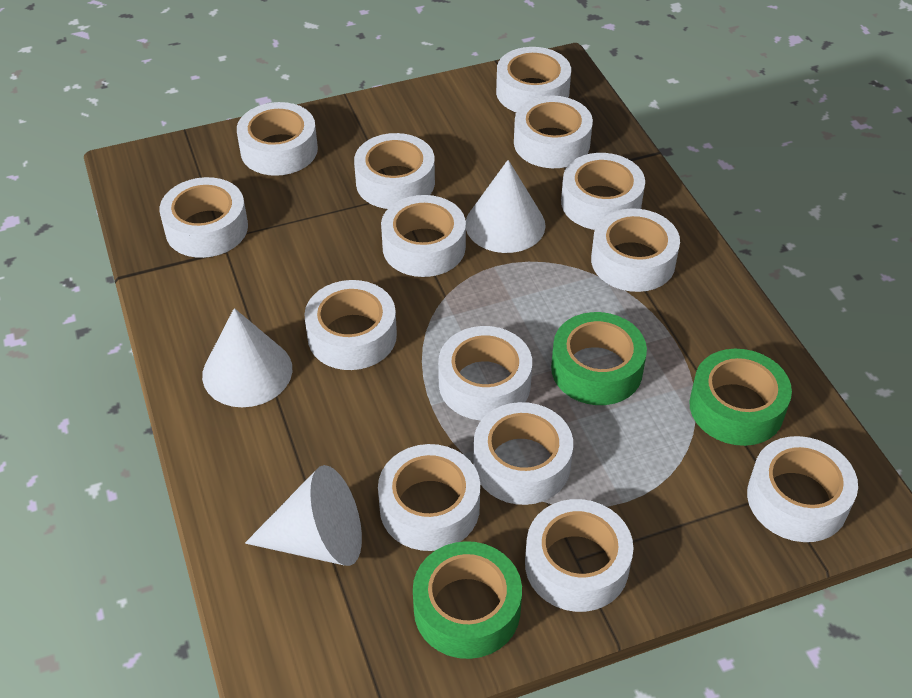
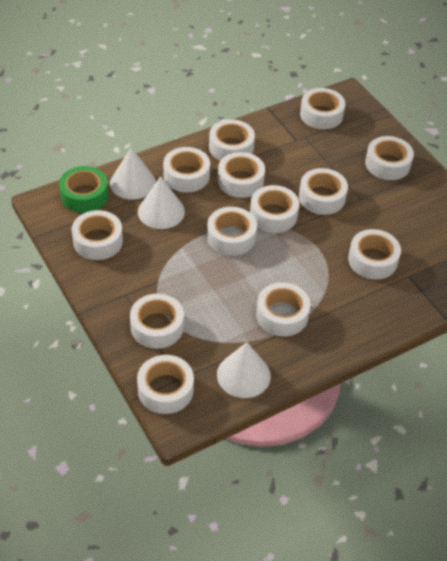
green tape: [413,541,522,659] [551,312,647,405] [689,349,792,446] = 3 -> [59,166,108,213] = 1
white tape: [160,177,248,258] [237,102,318,176] [304,280,397,370] [354,133,435,209] [378,444,480,551] [381,195,466,277] [438,326,532,420] [473,402,573,505] [496,47,571,112] [514,96,593,168] [525,499,634,612] [561,153,645,230] [591,208,680,292] [747,436,858,542] = 14 -> [72,210,123,260] [130,294,184,349] [137,355,194,414] [163,147,210,192] [207,207,257,256] [209,119,255,161] [218,152,265,198] [250,185,299,233] [256,282,310,336] [299,168,348,215] [300,88,345,129] [348,229,401,279] [365,136,414,180] = 13

